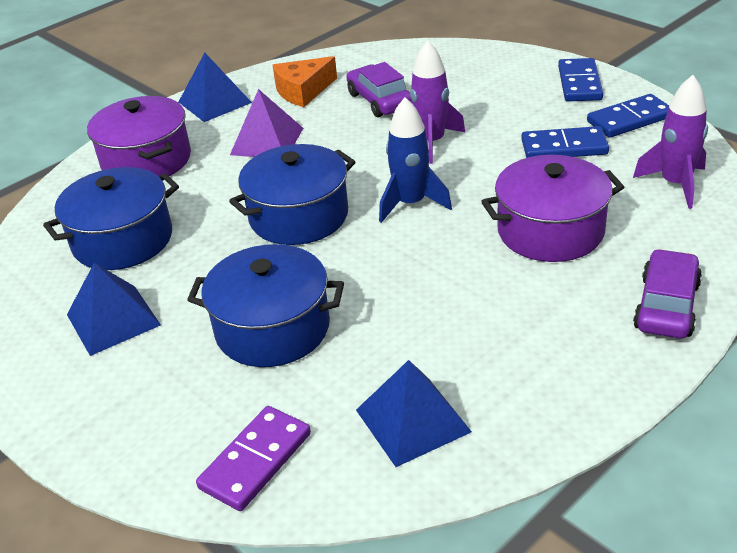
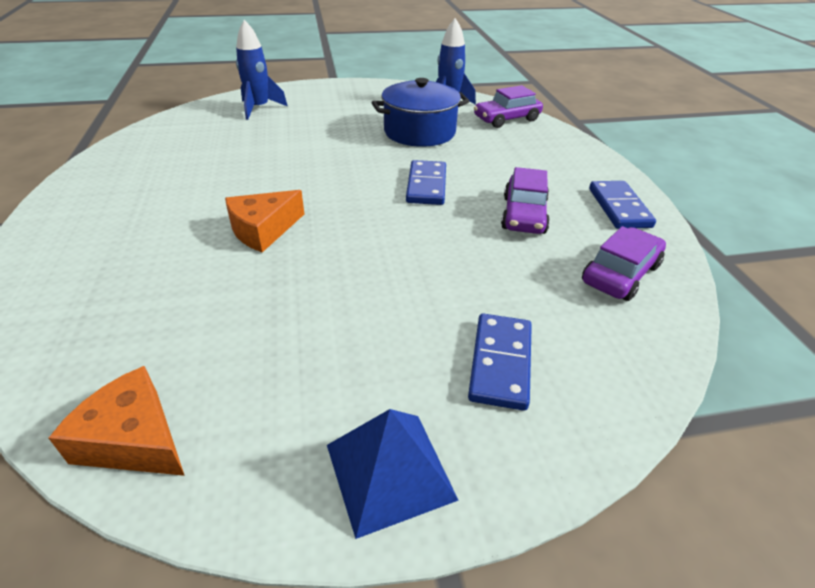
blue pot: [43,167,179,270] [187,244,344,367] [229,144,356,245] = 3 -> [372,78,469,147] = 1
blue pyramid: [67,263,161,356] [179,53,252,122] [356,360,472,467] = 3 -> [327,409,459,539] = 1
blue rocket: [379,97,452,223] = 1 -> [236,20,288,120] [436,18,476,105] = 2
orange cheese: [273,56,337,107] = 1 -> [49,366,185,476] [225,190,304,252] = 2
purple car: [346,62,411,117] [633,249,702,339] = 2 -> [474,85,543,128] [501,167,550,234] [582,226,666,301] = 3
purple domino: [196,406,311,511] = 1 -> none = 0
purple pot: [87,96,191,176] [481,155,624,262] = 2 -> none = 0
purple pyramid: [230,89,303,157] = 1 -> none = 0
purple rocket: [410,41,465,164] [633,75,708,209] = 2 -> none = 0

